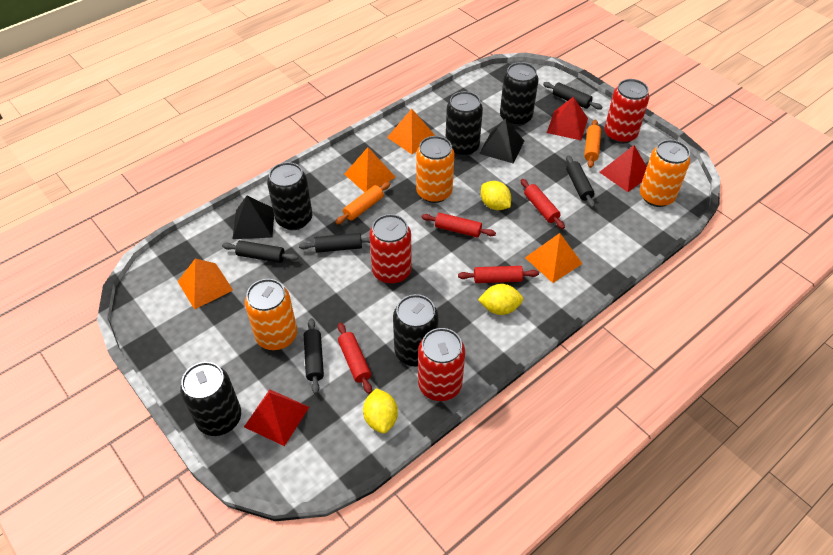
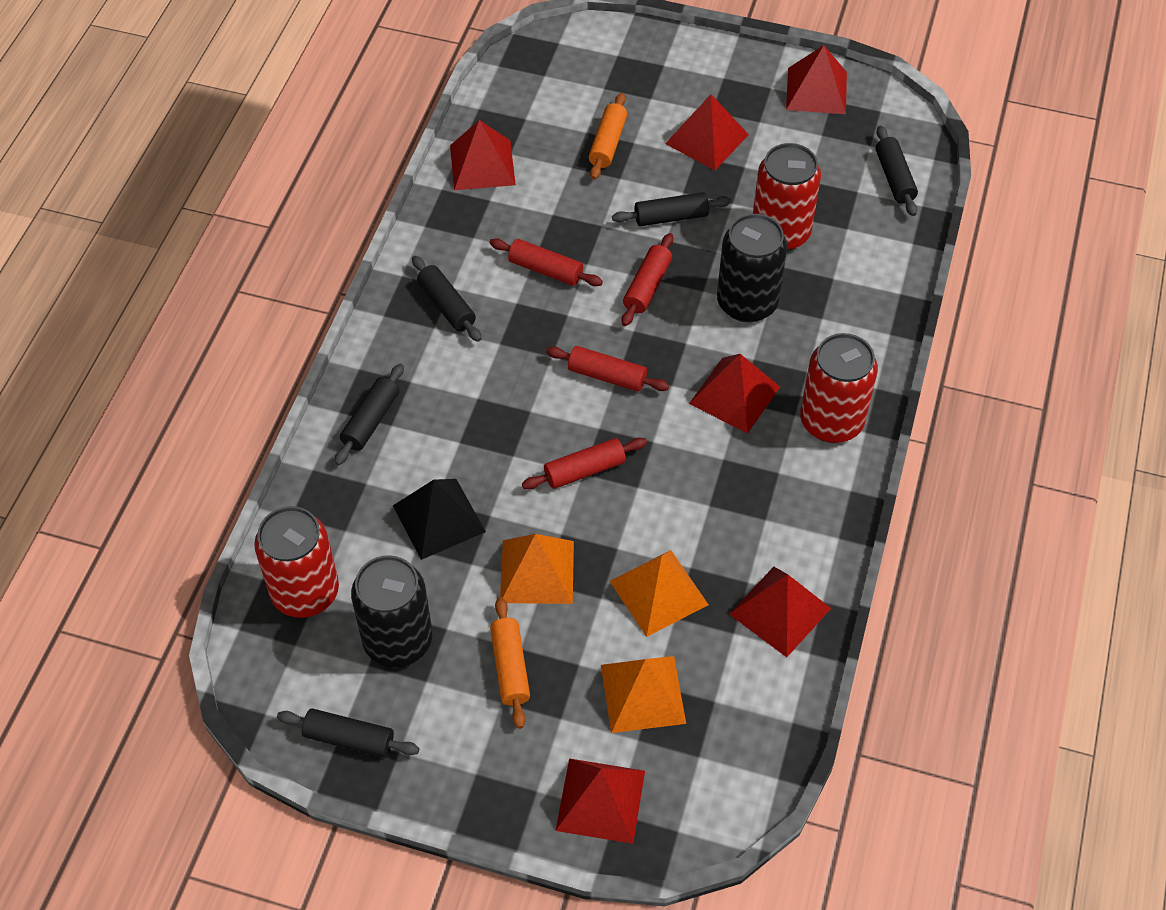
black can: [180,362,241,436] [267,162,312,230] [393,294,439,367] [446,91,483,157] [500,62,539,126] = 5 -> [351,555,432,667] [717,214,787,323] = 2
black pyramid: [233,196,274,239] [479,118,524,163] = 2 -> [393,479,486,560] = 1
orange can: [245,279,297,350] [416,136,454,203] [640,140,690,207] = 3 -> none = 0
orange pyramid: [178,258,233,309] [345,147,396,193] [387,109,435,154] [525,233,583,283] = 4 -> [500,534,574,604] [601,656,686,733] [610,550,709,637] = 3
red pyramid: [244,389,309,446] [547,97,588,140] [599,145,647,192] = 3 -> [450,120,516,190] [555,758,645,844] [665,94,749,170] [689,354,780,434] [729,567,831,657] [786,45,847,114] = 6
yellow lemon: [363,388,398,433] [478,284,523,315] [481,181,511,210] = 3 -> none = 0

